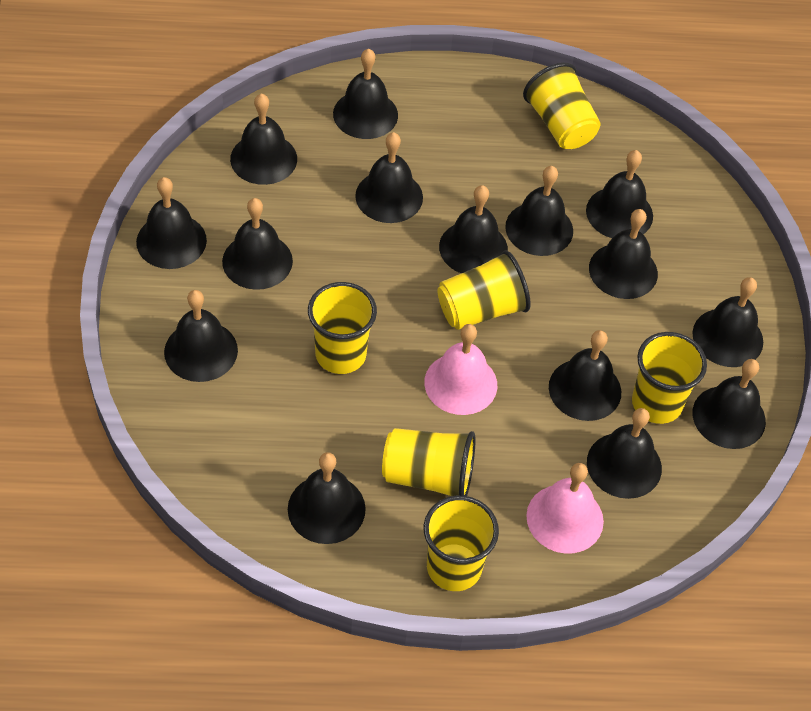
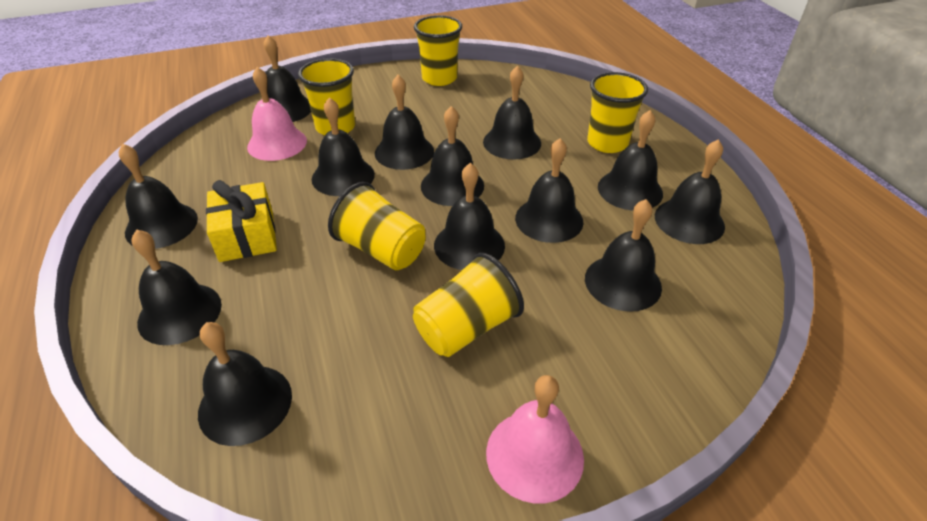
black bell: [136,177,207,269] [164,290,238,382] [222,198,293,290] [230,93,297,185] [288,452,366,544] [333,49,398,139] [355,132,423,223] [439,185,508,273] [505,166,573,256] [549,330,621,421] [586,150,653,238] [587,408,662,499] [589,209,658,299] [693,277,763,367] [693,359,766,449] = 15 -> [119,144,198,249] [132,229,222,345] [198,322,292,446] [264,35,311,122] [312,97,375,196] [375,75,434,170] [421,106,484,206] [434,163,505,270] [483,65,541,160] [515,138,583,243] [585,199,662,312] [598,110,663,211] [655,139,725,244] = 13
yellow cup: [308,282,377,374] [382,428,476,496] [423,496,499,591] [437,251,531,330] [523,63,600,149] [632,332,707,424] = 6 -> [298,58,355,135] [328,182,426,270] [413,253,524,357] [414,15,462,86] [587,72,648,153] = 5
yellow gift: none = 0 -> [206,180,277,262] = 1

